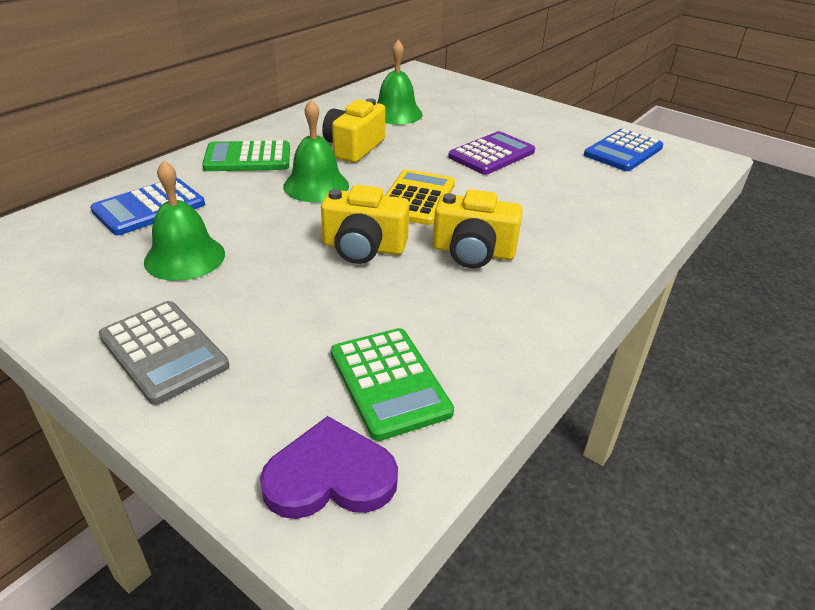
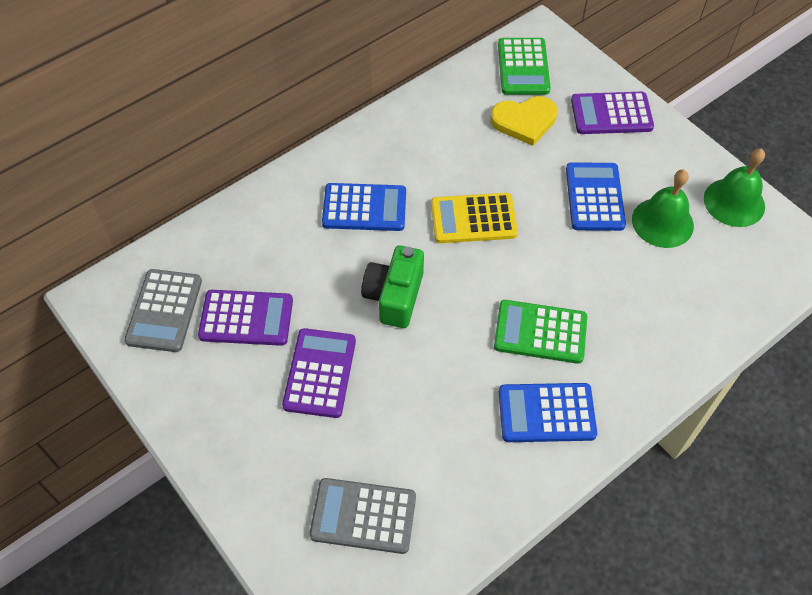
blue calculator: [90,178,205,235] [584,129,663,171] = 2 -> [322,183,406,231] [499,383,597,442] [566,162,626,231] = 3
green bell: [144,160,225,281] [283,99,349,202] [377,40,423,124] = 3 -> [632,169,694,248] [704,149,765,227] = 2
green camera: none = 0 -> [361,245,424,328] = 1
grey calculator: [99,301,229,405] = 1 -> [124,269,202,352] [309,478,416,554] = 2
purple calculator: [448,131,535,175] = 1 -> [198,290,293,346] [282,328,356,418] [571,92,654,134] = 3
purple heart: [260,416,398,519] = 1 -> none = 0
yellow camera: [321,185,409,264] [322,98,385,163] [433,189,523,268] = 3 -> none = 0
yellow heart: none = 0 -> [490,96,558,146] = 1

